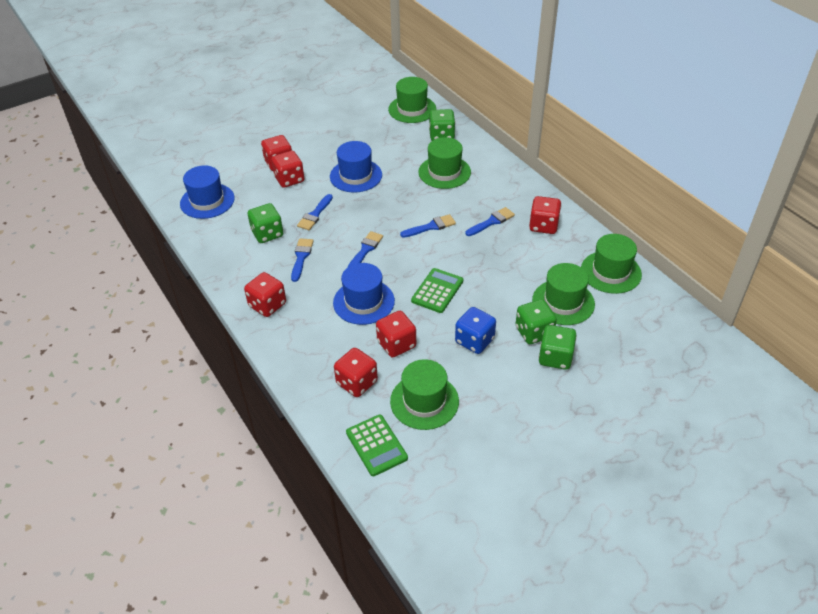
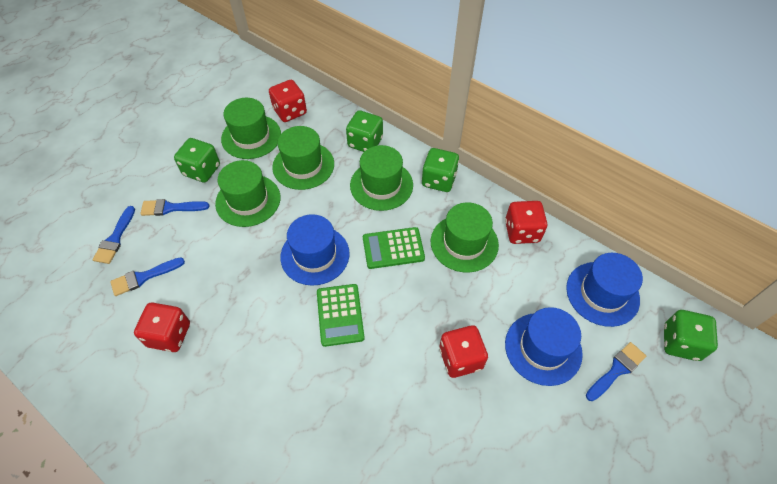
blue brush: [291,238,313,282] [297,194,333,230] [347,231,383,268] [400,214,456,238] [466,207,515,236] = 5 -> [93,206,135,264] [110,257,185,296] [140,199,210,216] [586,342,646,401] = 4
blue dice: [455,307,496,354] = 1 -> none = 0
red dice: [244,272,286,317] [261,135,292,171] [271,151,304,188] [334,348,378,397] [376,311,416,357] [529,196,561,234] = 6 -> [134,302,190,352] [269,80,307,122] [439,325,488,378] [505,201,547,244] = 4

